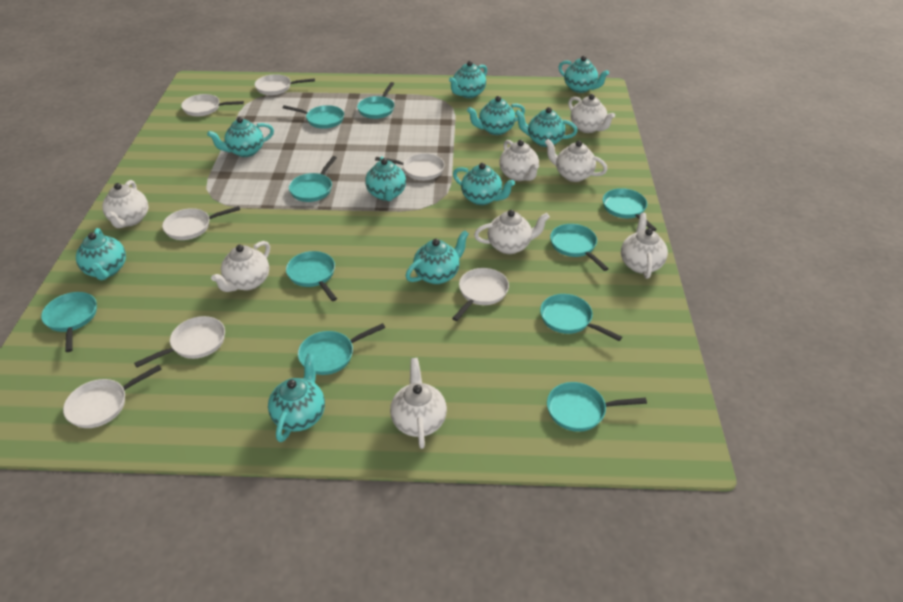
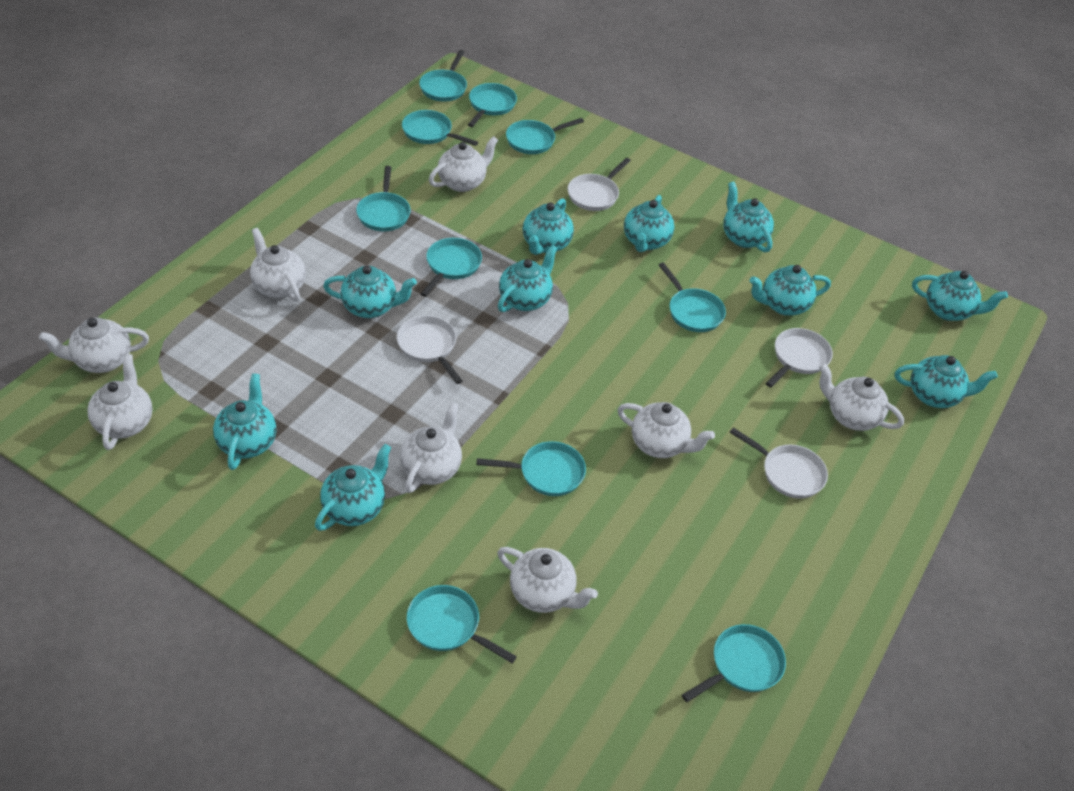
white pan: [63,365,162,428] [134,316,225,367] [162,206,240,240] [181,94,244,116] [255,74,315,95] [375,153,445,180] [452,268,509,321] = 7 -> [397,316,463,384] [568,158,631,211] [730,427,828,499] [766,328,833,387] = 4

